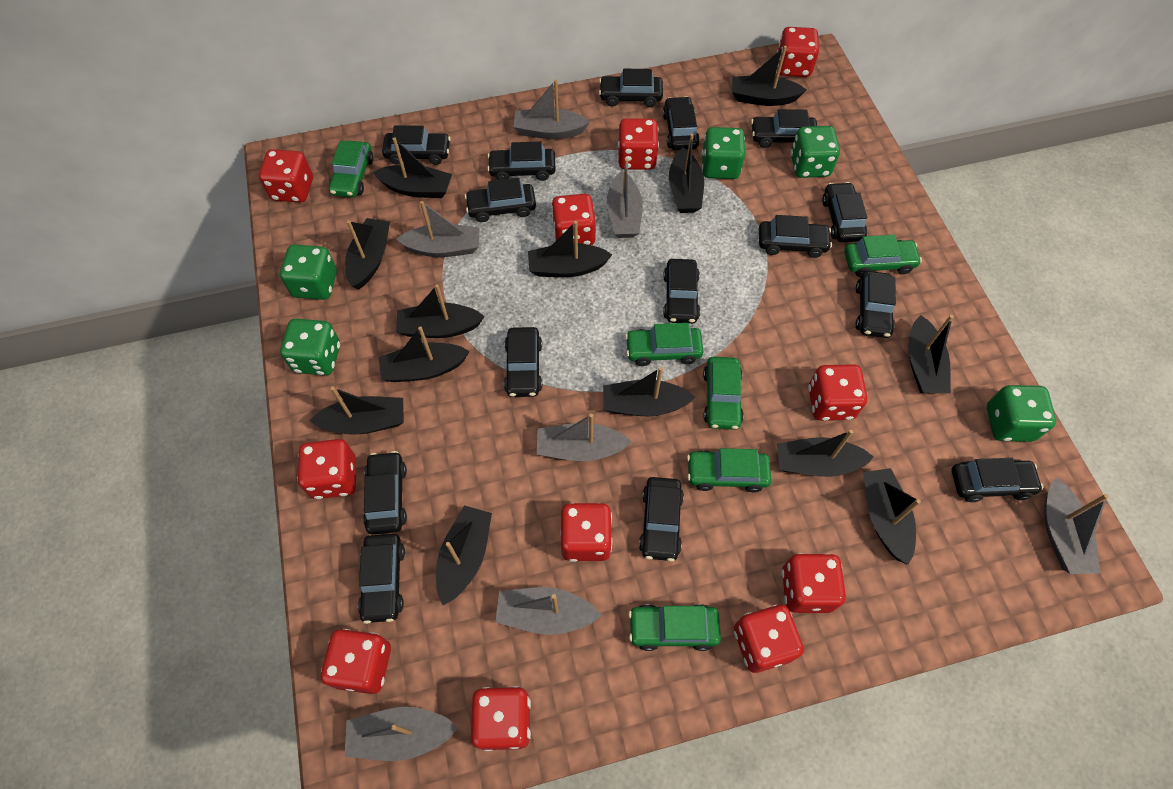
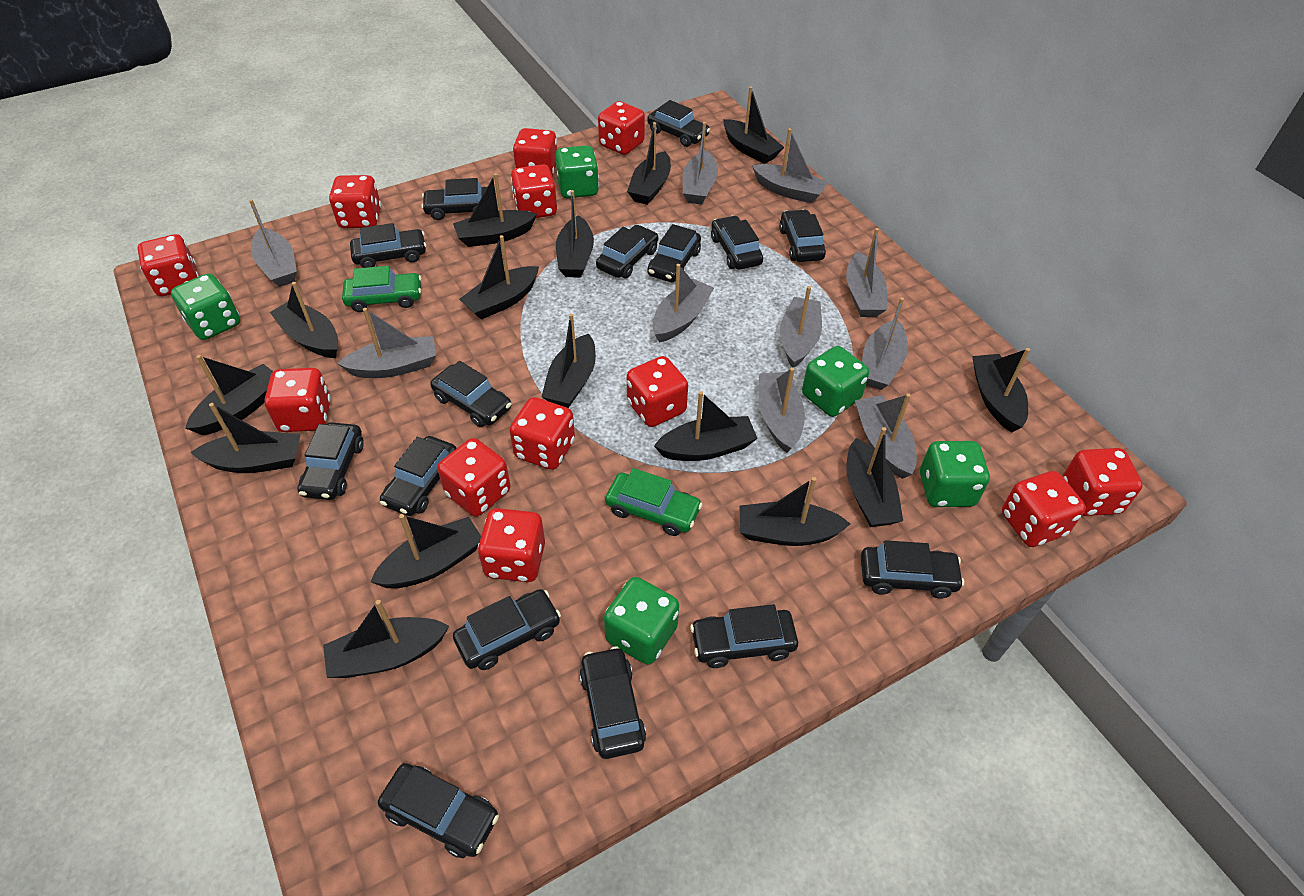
black boat: [309,387,404,434] [345,218,390,289] [373,137,452,198] [378,326,470,382] [396,284,485,338] [436,505,492,605] [528,221,612,277] [603,367,695,416] [669,134,704,213] [732,46,806,106] [777,430,874,477] [863,468,921,565] [908,315,954,393] = 13 -> [186,355,273,435] [190,403,301,473] [270,282,338,358] [323,600,449,678] [370,514,481,589] [453,173,537,247] [459,235,539,320] [541,314,596,408] [556,190,594,278] [627,122,671,205] [654,391,758,461] [723,86,784,164] [740,477,850,546] [846,427,903,527] [972,348,1030,433] = 15
green car: [329,140,374,197] [625,323,704,366] [629,604,721,651] [687,448,771,492] [703,357,744,430] [844,235,922,277] = 6 -> [342,266,421,312] [605,468,703,536] = 2
grey boat: [345,707,458,761] [396,201,480,257] [495,587,601,635] [513,80,590,139] [537,414,632,461] [607,158,643,238] [1044,477,1109,574] = 7 -> [249,199,297,287] [337,308,437,378] [652,264,714,343] [682,122,718,205] [752,128,829,203] [759,367,805,453] [780,286,822,368] [846,228,887,317] [855,393,917,479] [862,297,908,390] = 10
red dice: [259,149,313,203] [297,439,356,499] [321,629,391,694] [471,686,531,751] [551,194,596,245] [560,503,612,562] [618,118,659,170] [734,605,804,673] [777,27,819,77] [782,553,846,613] [808,364,867,421] = 11 -> [137,234,199,296] [264,368,331,432] [329,175,381,228] [437,438,510,516] [478,508,545,582] [510,397,575,470] [511,164,557,218] [513,128,557,176] [598,101,645,155] [627,356,688,427] [1002,471,1086,547] [1062,448,1143,516] = 12

